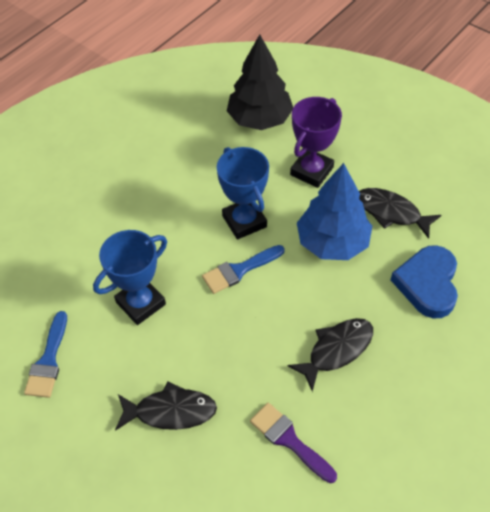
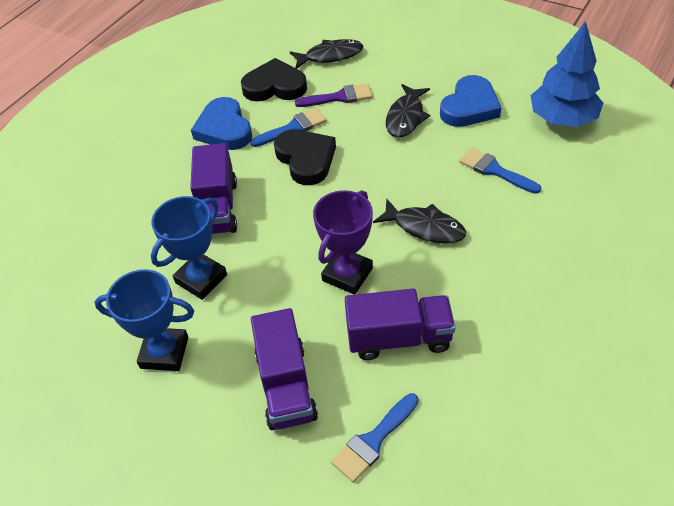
black heart: none = 0 -> [241,58,307,102] [274,129,336,185] = 2
black tree: [227,34,293,130] = 1 -> none = 0
blue brush: [24,311,67,398] [202,245,285,294] = 2 -> [250,108,327,147] [331,393,419,483] [459,148,541,194] = 3
blue heart: [391,245,458,319] = 1 -> [191,97,252,150] [440,75,501,127] = 2
purple truck: none = 0 -> [190,143,237,234] [251,308,318,430] [345,289,455,360] = 3

